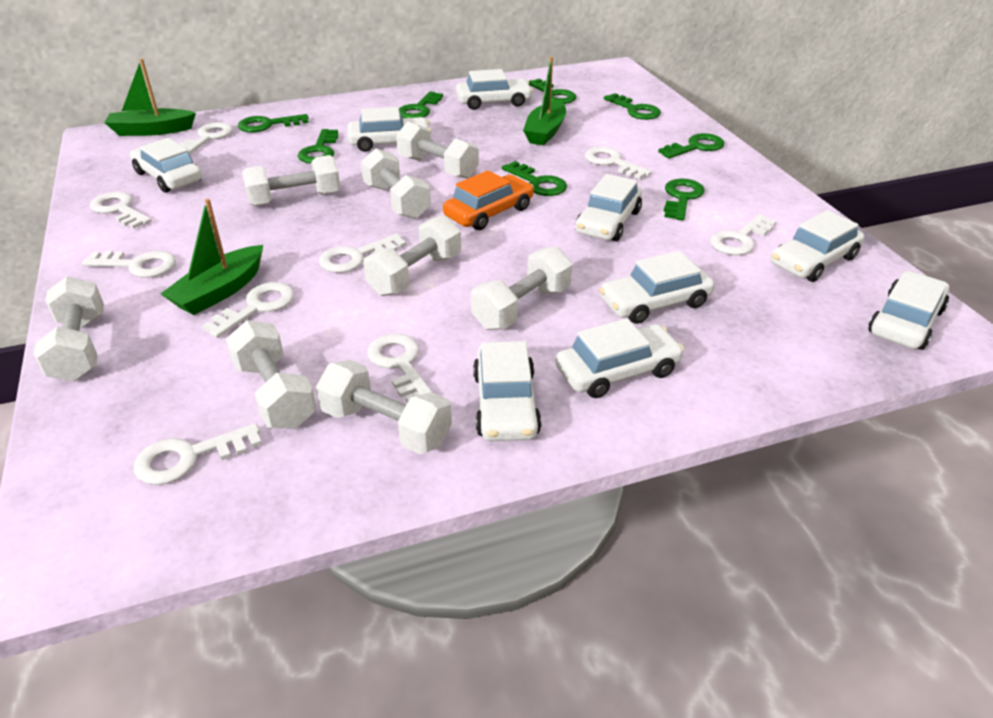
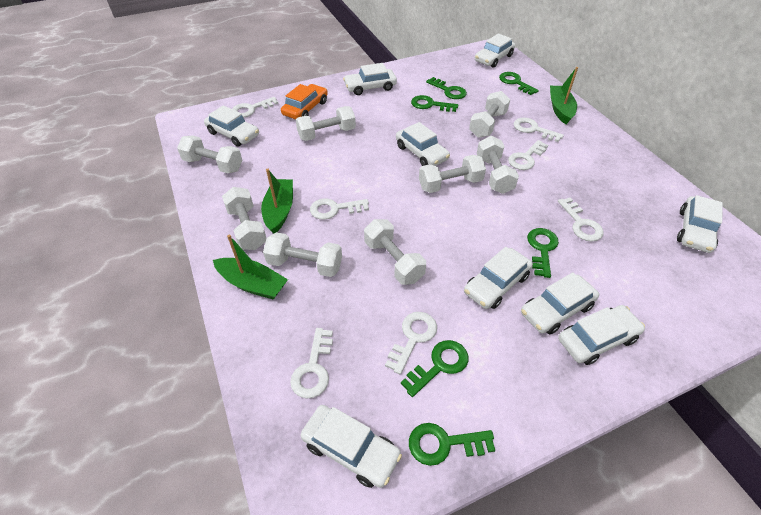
green key: [238,114,308,133] [298,129,338,163] [399,91,443,118] [502,161,567,196] [529,79,576,104] [604,93,661,120] [658,133,724,159] [664,179,705,221] = 8 -> [401,340,468,397] [409,423,495,466] [411,95,458,112] [426,77,467,99] [499,72,539,95] [527,228,559,278] = 6
white key: [82,251,176,278] [90,192,152,229] [134,423,262,485] [180,122,233,154] [202,282,295,338] [319,233,407,273] [367,334,433,403] [585,147,652,179] [710,214,777,255] = 9 -> [232,97,279,117] [290,328,333,399] [310,198,369,220] [385,312,437,375] [508,140,548,170] [514,118,564,142] [558,198,604,241] = 7

